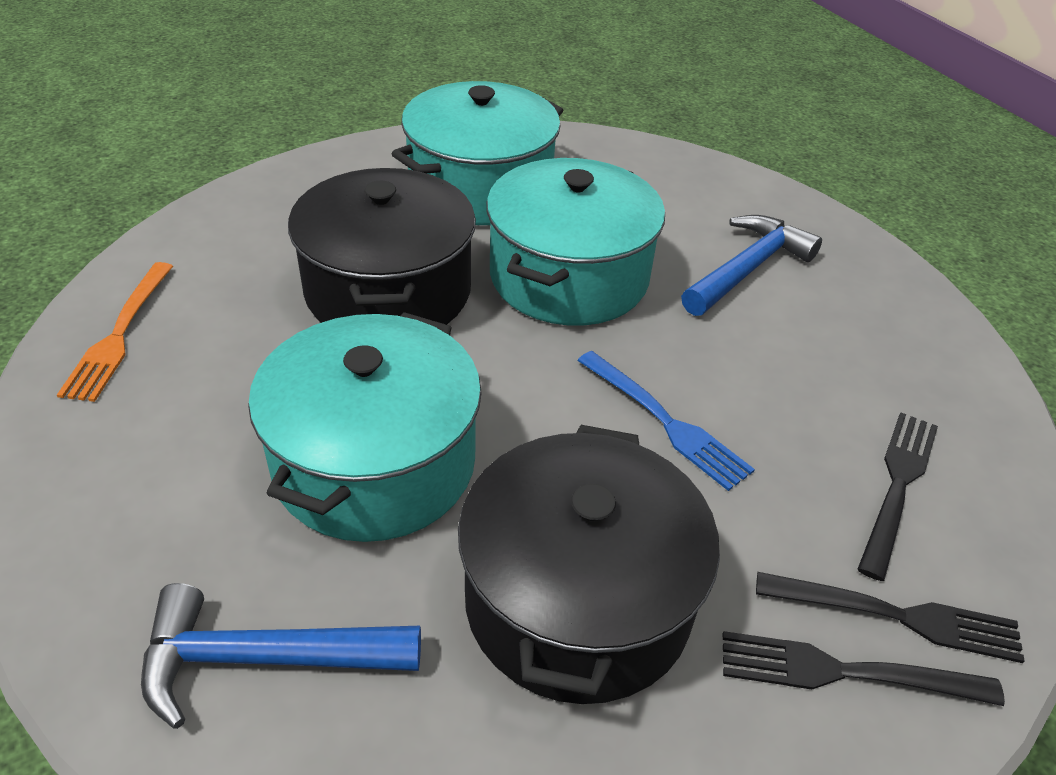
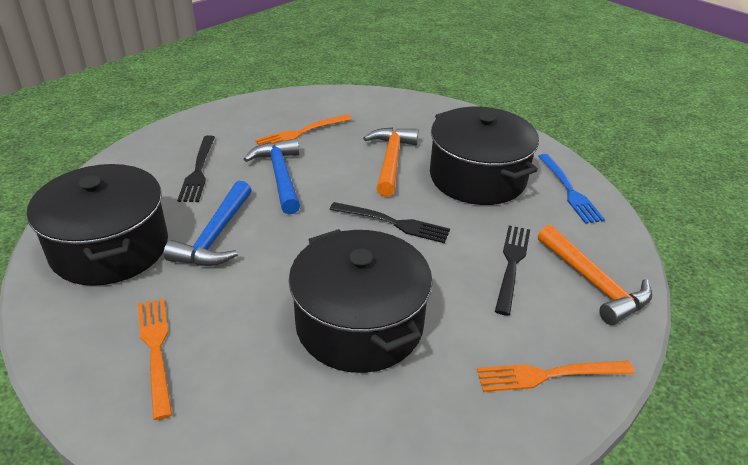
black pot: [288,168,476,325] [458,425,720,704] = 2 -> [27,164,168,286] [289,229,433,373] [430,107,539,205] = 3
orange fork: [57,262,173,402] = 1 -> [138,298,172,420] [255,114,352,145] [477,361,635,392] = 3
orange hammer: none = 0 -> [363,127,418,197] [538,225,652,325] = 2
turquoise pot: [248,312,482,542] [392,81,563,225] [486,158,665,325] = 3 -> none = 0

